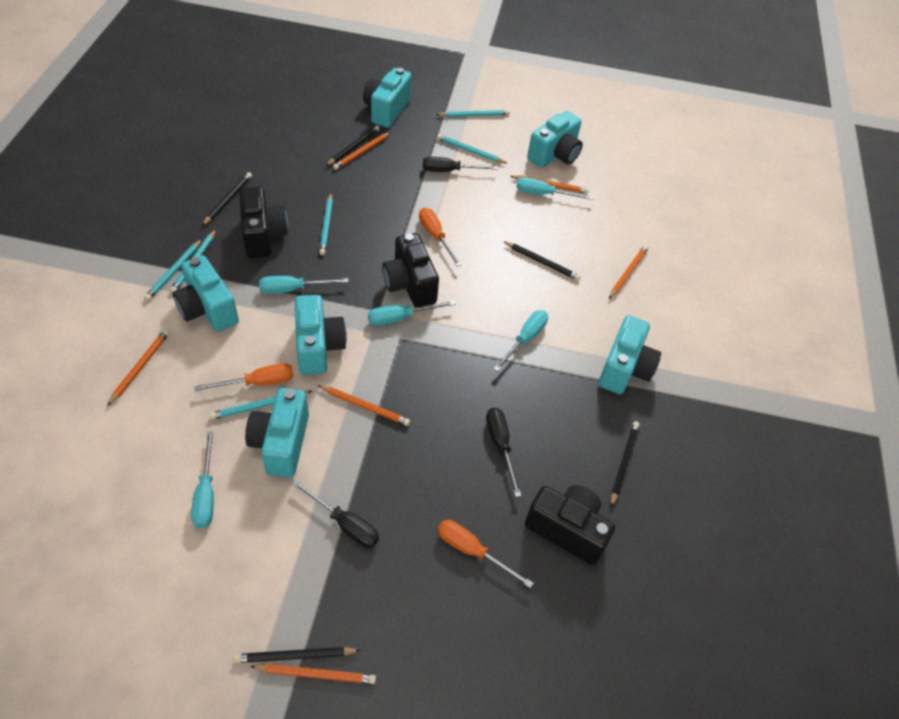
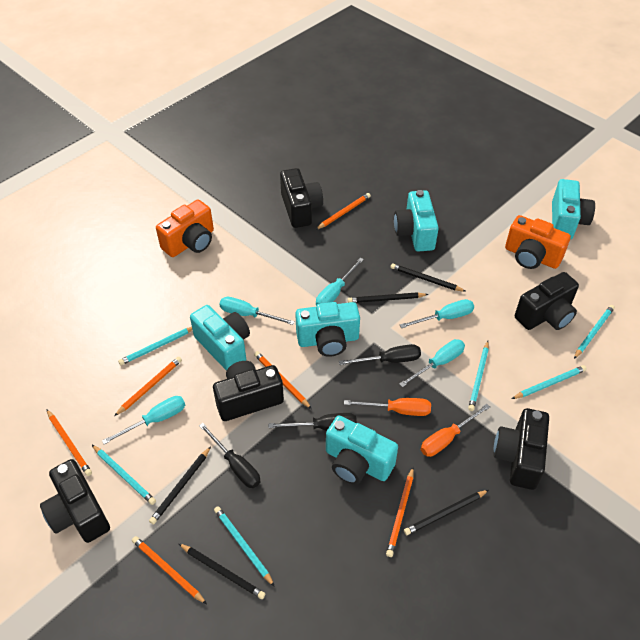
black camera: [239,187,288,258] [382,233,439,308] [525,485,615,565] = 3 -> [40,459,110,543] [213,361,284,421] [280,168,323,228] [493,408,549,490] [515,272,579,330] = 5
orange camera: none = 0 -> [156,200,214,257] [505,215,571,269] = 2
orange screwdriver: [195,363,294,391] [419,208,461,267] [438,520,534,588] = 3 -> [344,398,431,416] [421,404,490,457] = 2
turquoise camera: [173,255,239,332] [245,388,309,477] [295,295,347,375] [363,68,412,128] [527,111,583,168] [599,315,661,394] = 6 -> [190,305,250,371] [295,302,360,357] [326,416,398,484] [394,190,439,252] [552,179,595,239] = 5

